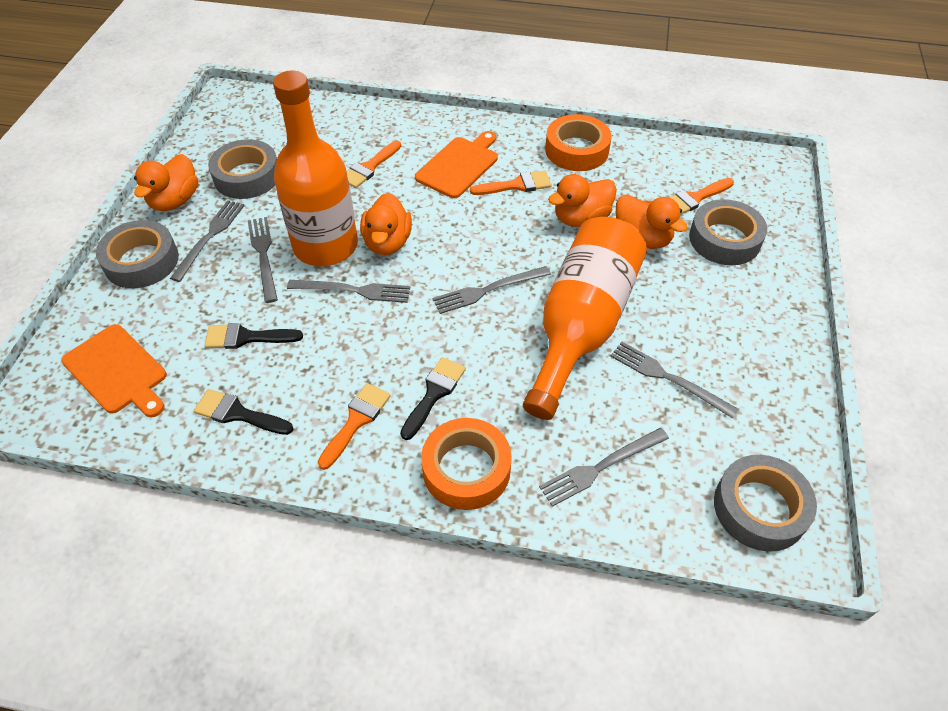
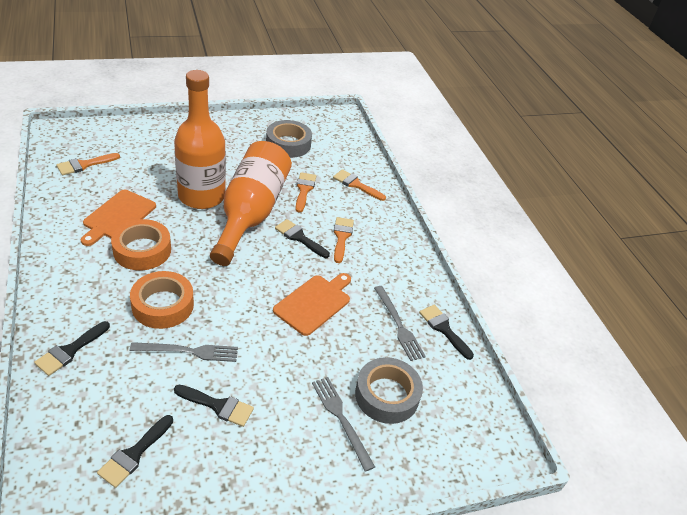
black brush: [194,389,293,435] [204,323,303,349] [400,357,466,440] = 3 -> [34,321,110,376] [97,415,173,488] [174,385,254,427] [275,219,330,258] [419,305,474,360] = 5
grey fork: [170,200,245,282] [248,217,278,303] [287,280,410,303] [433,266,551,314] [539,428,669,507] [610,342,739,419] = 6 -> [130,342,238,362] [312,377,375,472] [374,286,426,361] = 3
grey tape: [96,220,179,288] [208,139,277,199] [689,199,767,265] [714,455,817,552] = 4 -> [266,120,312,158] [355,357,423,424] = 2
orange duck: [134,154,198,211] [360,193,412,255] [548,174,617,227] [616,195,688,249] = 4 -> none = 0

